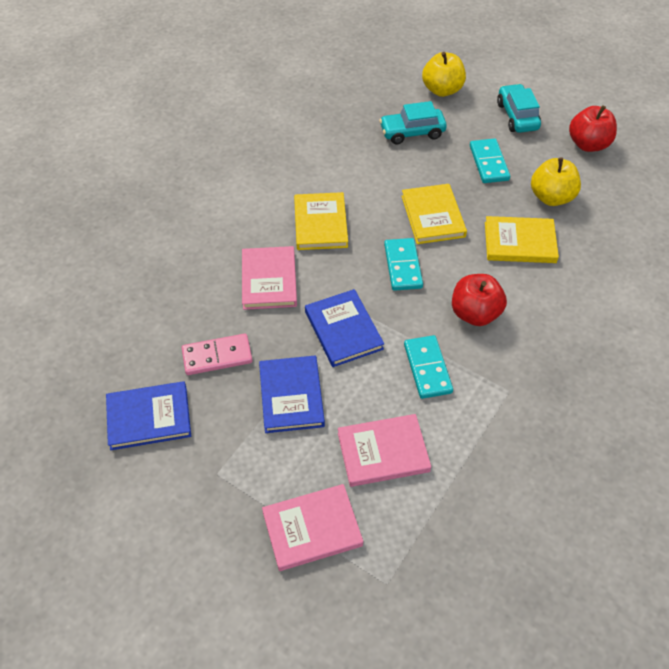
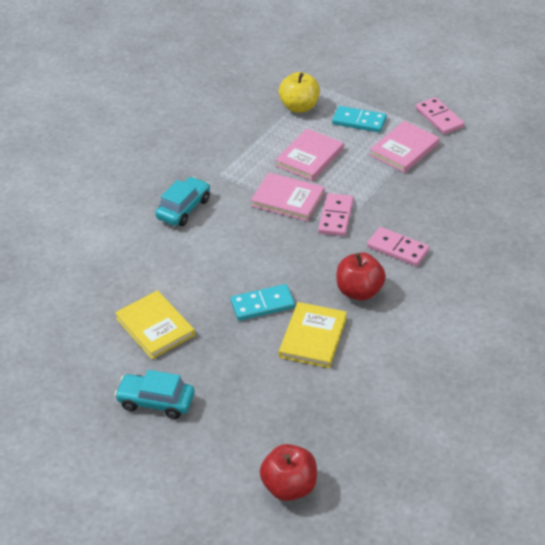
blue book: [106,381,191,450] [259,356,325,433] [305,289,384,367] = 3 -> none = 0
pink domino: [182,334,253,375] = 1 -> [318,193,354,236] [367,227,430,266] [416,97,464,134] = 3
turquoise domino: [384,238,423,291] [404,335,453,399] [470,138,510,183] = 3 -> [231,284,295,321] [332,106,387,133] = 2
yellow apple: [422,52,466,97] [531,157,581,206] = 2 -> [279,72,320,113] = 1
yellow book: [294,192,348,250] [401,184,467,244] [485,216,559,263] = 3 -> [115,290,195,359] [279,302,347,368] = 2

